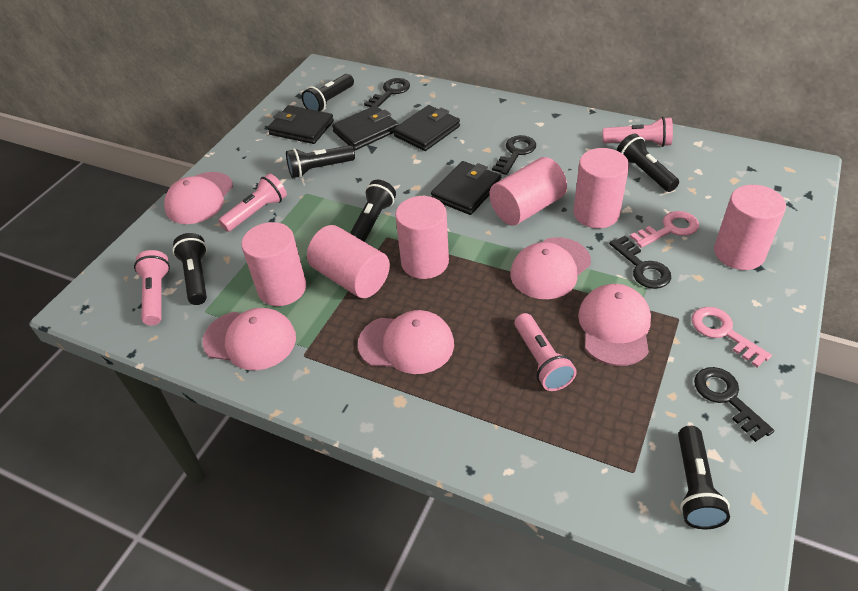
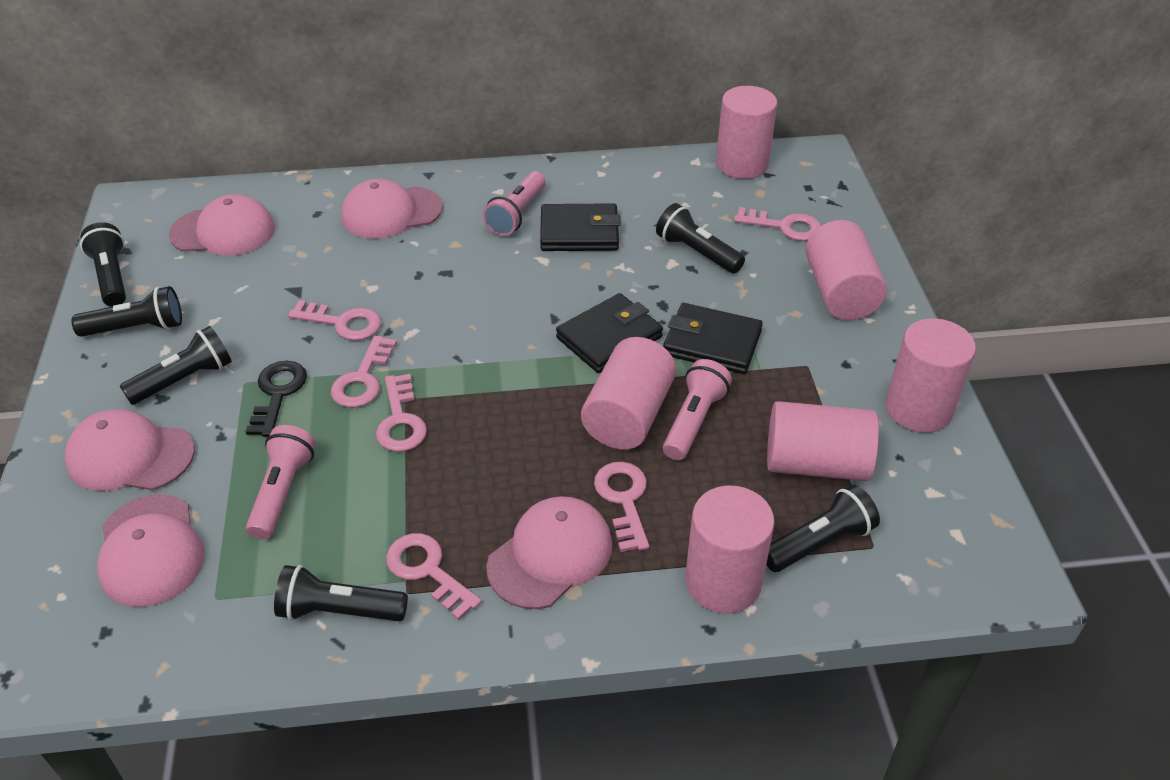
black key: [364,78,410,107] [492,135,536,175] [609,236,671,289] [694,367,774,442] = 4 -> [246,361,307,437] = 1
black wallet: [268,105,334,144] [332,105,399,150] [393,105,460,151] [431,161,501,215] = 4 -> [540,203,621,251] [556,293,663,373] [663,303,763,374] = 3
pink flashlight: [134,250,170,326] [218,173,287,232] [514,313,577,391] [602,117,673,147] = 4 -> [246,425,316,540] [483,171,546,236] [663,359,732,460] = 3
pink key: [630,211,699,248] [691,307,772,367] = 2 -> [288,300,381,341] [331,336,397,408] [376,374,427,452] [386,533,482,620] [594,462,649,552] [734,207,821,241] = 6

